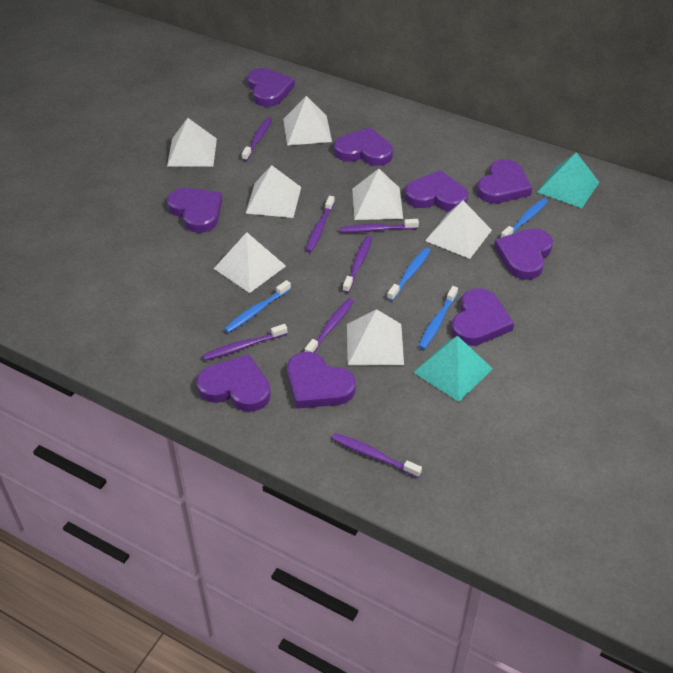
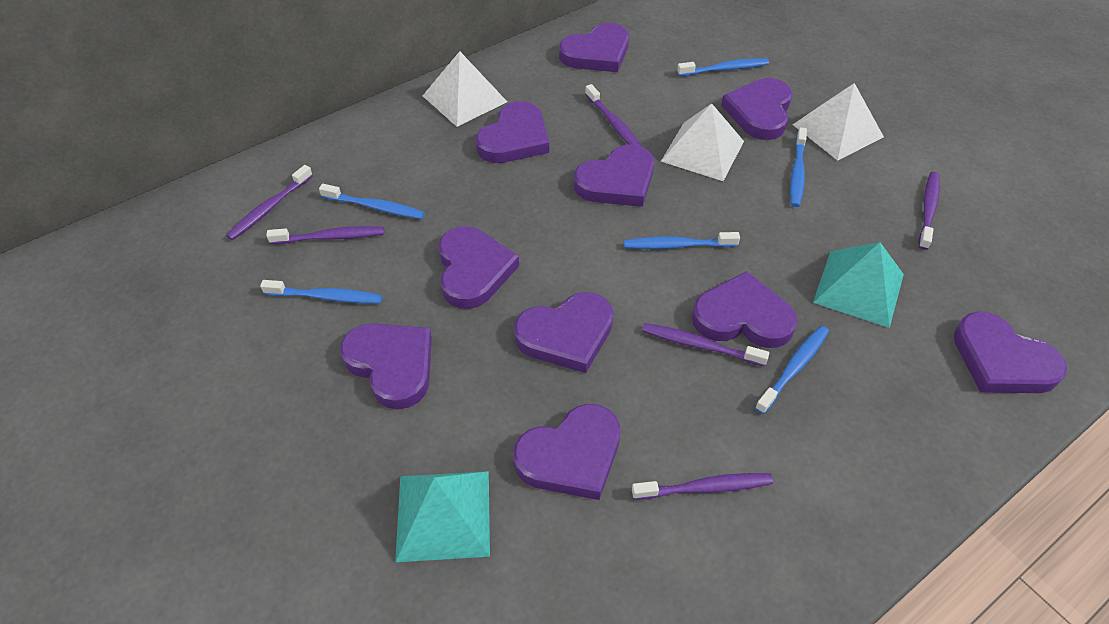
blue toothbrush: [224,280,291,333] [387,248,431,301] [418,286,458,349] [501,198,548,238] = 4 -> [260,280,383,303] [319,184,425,219] [624,232,740,249] [677,58,769,76] [755,326,829,414] [790,127,807,207] = 6
purple heart: [167,188,222,233] [196,354,271,412] [247,68,295,107] [287,352,356,408] [334,127,393,166] [405,170,468,212] [451,288,514,346] [477,159,532,203] [494,228,553,280] = 9 -> [340,323,432,409] [438,226,519,309] [476,101,549,163] [513,404,620,500] [514,292,614,373] [559,23,629,72] [574,144,654,207] [692,271,797,348] [721,78,792,140] [954,311,1067,393] = 10
purple toothbrush: [203,324,287,361] [242,117,272,161] [305,196,335,253] [305,298,354,353] [332,433,422,478] [340,219,419,233] [343,236,372,293] = 7 -> [226,165,313,240] [266,226,384,244] [585,84,641,146] [632,473,773,500] [642,323,769,367] [919,172,940,250] = 6
white pyramid: [167,118,217,167] [214,232,286,293] [245,165,301,218] [283,96,332,146] [347,309,404,365] [352,169,403,220] [425,201,492,259] = 7 -> [423,51,507,127] [661,103,744,181] [792,83,884,161] = 3

